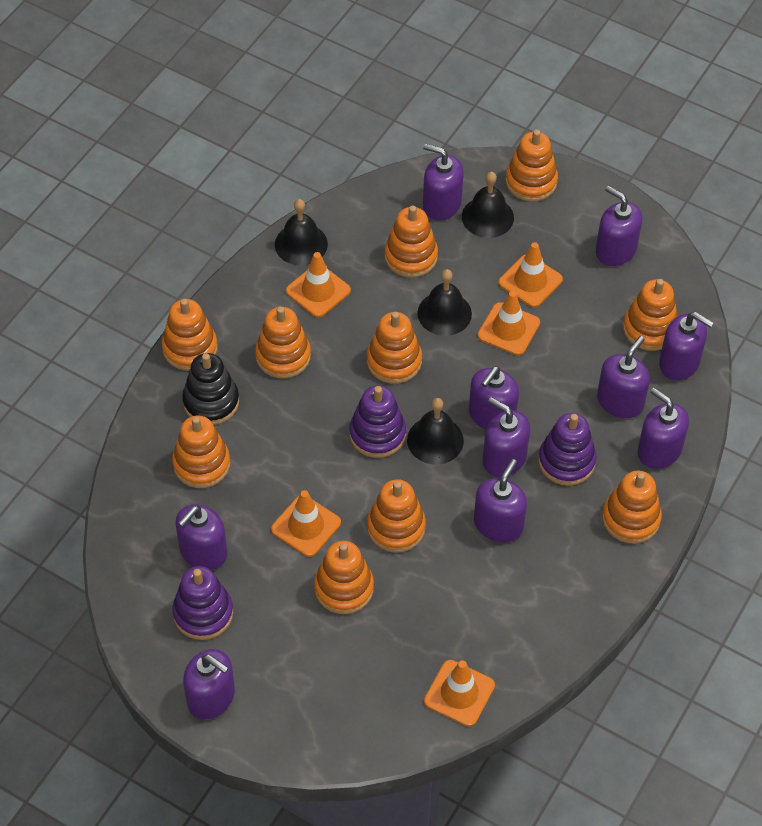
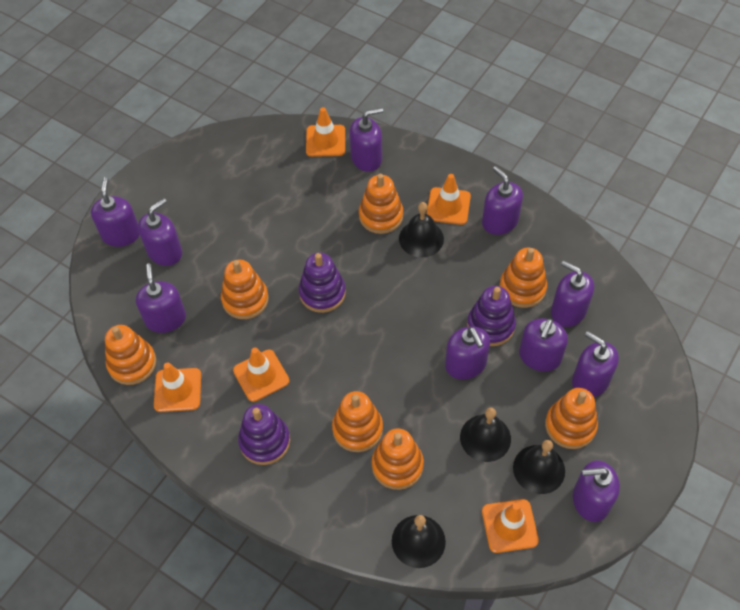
black stacking toy: [182,353,239,425] = 1 -> none = 0
orange stacking toy: [162,299,218,371] [172,415,230,488] [255,306,311,379] [314,541,374,614] [367,312,422,384] [367,479,426,553] [384,205,438,278] [505,130,558,202] [602,470,662,544] [623,279,678,351] = 10 -> [105,325,156,385] [221,259,269,319] [332,391,383,452] [359,174,403,234] [372,428,424,490] [499,248,547,308] [545,388,598,449] = 7

